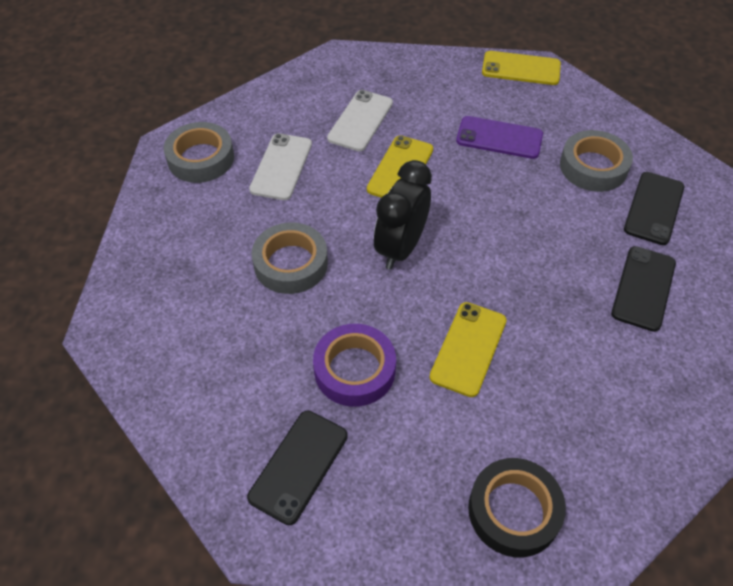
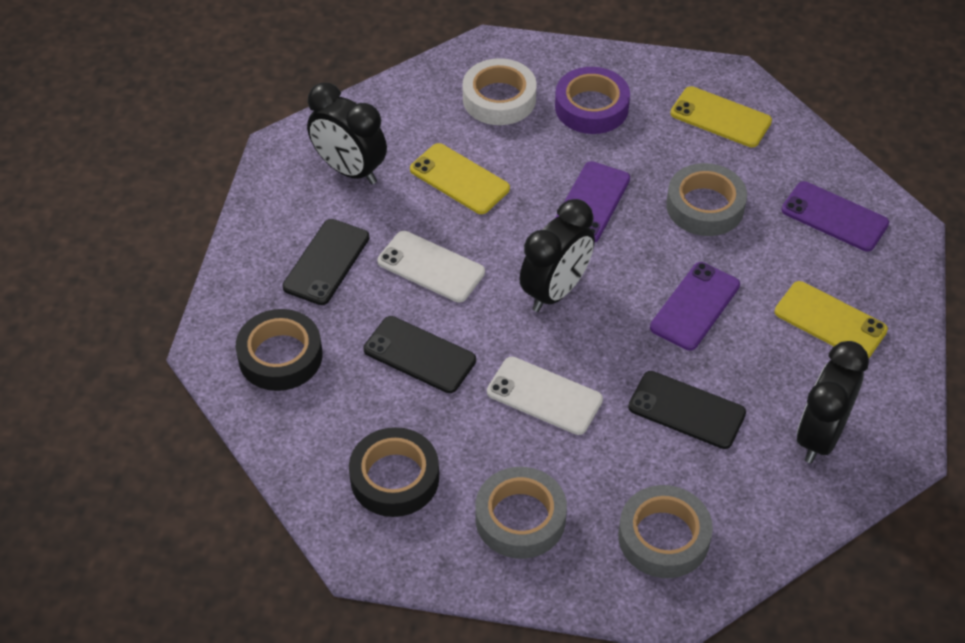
black clock: [374,160,432,270] = 1 -> [307,83,387,184] [519,199,595,312] [797,341,869,463] = 3
black tape: [468,458,566,557] = 1 -> [236,309,322,391] [349,427,439,517] = 2
purple phone: [456,116,543,159] = 1 -> [555,161,630,242] [650,262,740,350] [781,181,889,252] = 3
white tape: none = 0 -> [463,58,537,125] = 1

